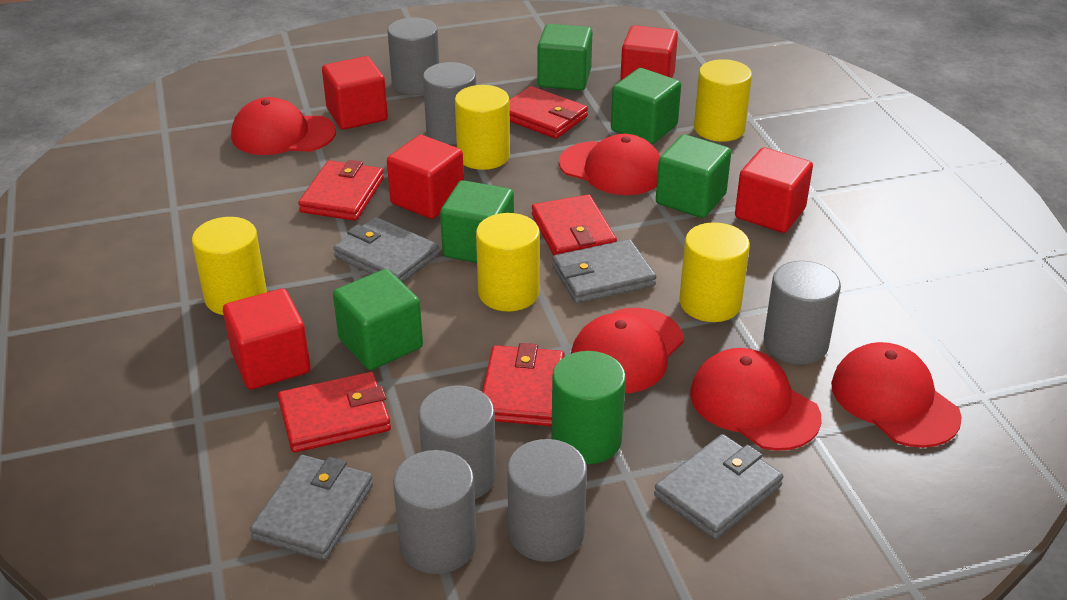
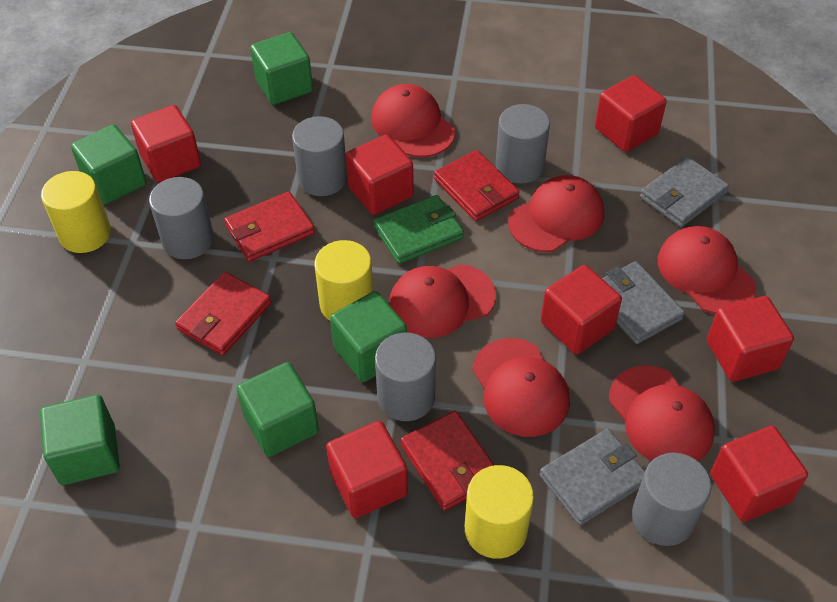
green cylinder: [552,351,626,464] = 1 -> none = 0
green wallet: none = 0 -> [373,195,464,264] = 1
grey cylinder: [387,17,439,95] [393,450,477,574] [418,385,496,499] [423,62,476,145] [507,439,587,562] [764,261,841,365] = 6 -> [149,177,214,259] [292,116,347,196] [375,333,436,421] [495,104,550,183] [632,453,711,546] = 5
grey wallet: [250,455,373,561] [334,217,439,283] [552,239,656,304] [654,434,783,540] = 4 -> [539,429,645,526] [602,261,685,344] [640,157,729,227] = 3
red cap: [231,97,336,155] [559,134,660,195] [571,308,684,393] [690,348,822,451] [831,342,962,448] = 5 -> [371,84,455,157] [389,264,496,338] [472,338,570,437] [508,175,604,252] [609,365,715,461] [658,226,756,314] = 6
red cube: [223,288,311,390] [322,56,388,130] [387,135,464,219] [620,25,678,81] [735,147,813,233] = 5 -> [131,105,201,183] [326,421,408,518] [346,135,414,215] [541,265,622,355] [595,75,667,152] [707,296,794,382] [710,426,808,522] = 7
red wallet: [278,372,391,453] [298,160,384,221] [482,343,564,426] [509,86,588,139] [532,195,617,256] = 5 -> [175,272,271,356] [224,191,315,262] [400,411,494,511] [434,150,520,221] = 4
yellow cylinder: [192,217,267,315] [455,85,510,170] [476,213,540,312] [680,222,750,322] [694,59,752,142] = 5 -> [41,171,111,253] [314,240,373,321] [465,465,534,559] = 3

